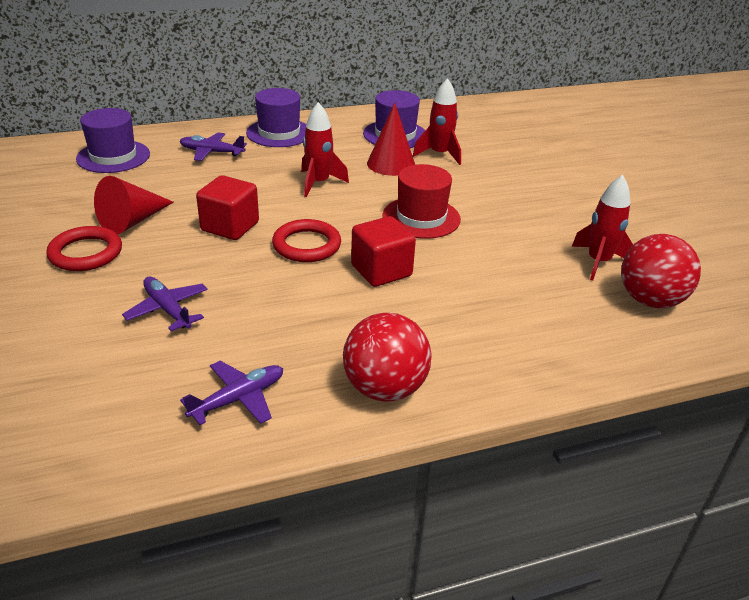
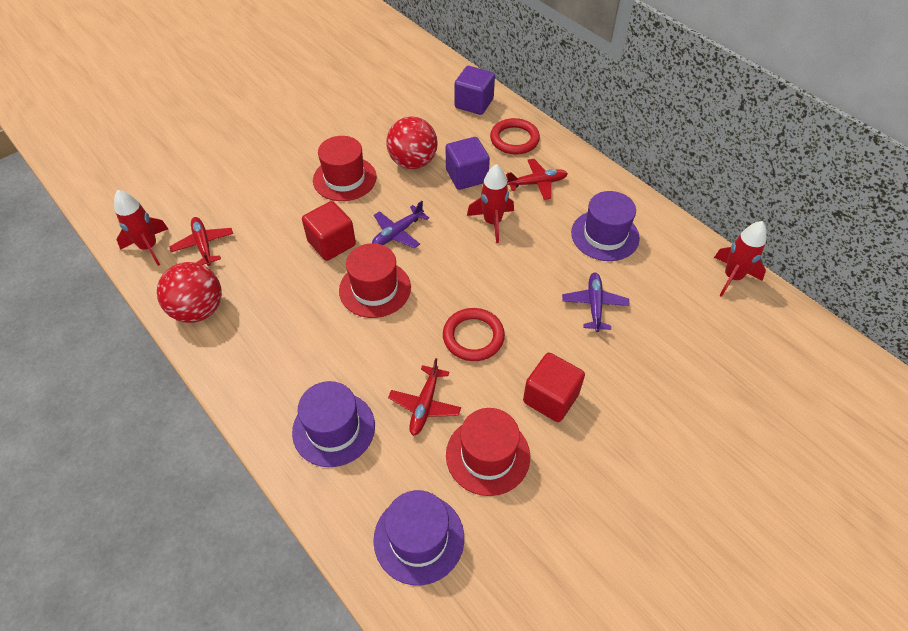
purple cube: none = 0 -> [446,137,490,190] [454,66,495,115] = 2
purple plane: [122,277,208,331] [180,132,247,161] [180,361,283,425] = 3 -> [372,201,429,248] [562,272,630,332] = 2
red cone: [94,176,174,235] [367,103,415,176] = 2 -> none = 0
red hat: [382,164,461,239] = 1 -> [313,136,377,201] [339,243,411,318] [446,408,530,496] = 3
red plane: none = 0 -> [169,217,233,266] [388,358,461,436] [506,159,568,200] = 3

